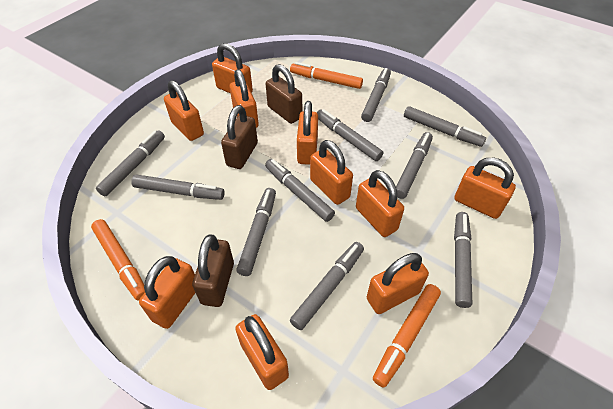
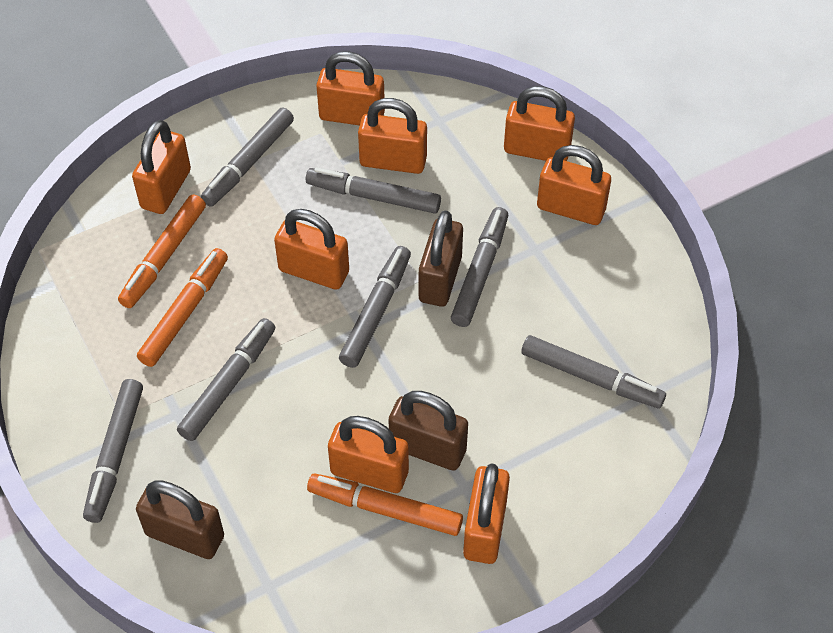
grey marker: [96,130,165,196] [131,174,225,200] [237,188,276,276] [265,159,335,222] [290,242,364,330] [317,109,383,161] [361,68,391,122] [396,132,433,199] [404,106,486,147] [454,212,472,308] = 10 -> [83,379,143,523] [177,318,275,441] [201,108,294,207] [306,167,441,214] [339,246,411,368] [451,207,508,327] [521,335,666,408] = 7
orange padlock: [139,256,195,329] [164,80,204,141] [212,43,253,94] [230,69,259,128] [235,314,289,390] [297,101,318,165] [310,140,353,205] [356,170,404,237] [367,253,429,314] [454,158,516,219] = 10 -> [132,120,191,214] [274,209,349,290] [316,51,385,126] [328,416,409,493] [358,98,427,174] [463,464,510,564] [504,86,575,161] [537,145,611,225] = 8

